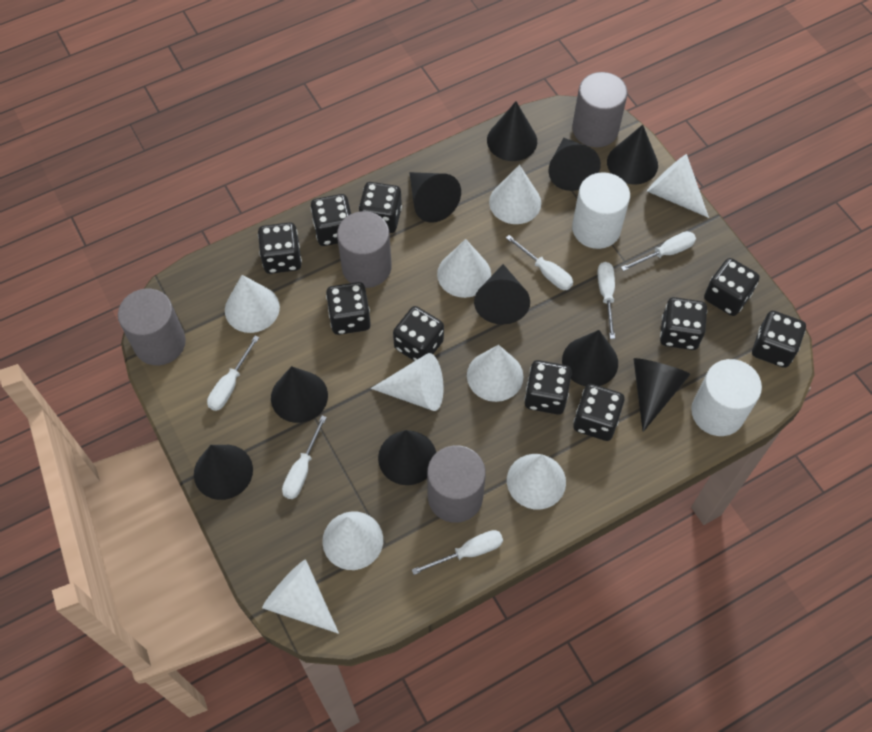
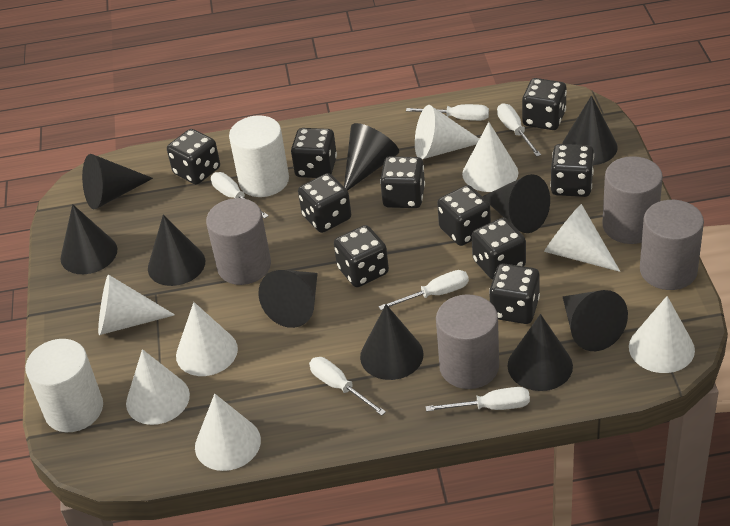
white cone: [225,275,280,333] [262,560,339,634] [322,512,383,570] [371,353,443,411] [437,239,491,298] [467,345,524,402] [489,165,541,224] [507,454,566,510] [647,154,709,218] = 9 -> [98,274,175,335] [126,349,190,425] [176,302,238,376] [195,394,261,471] [415,105,479,159] [462,122,518,192] [544,204,620,272] [629,296,695,373] = 8

